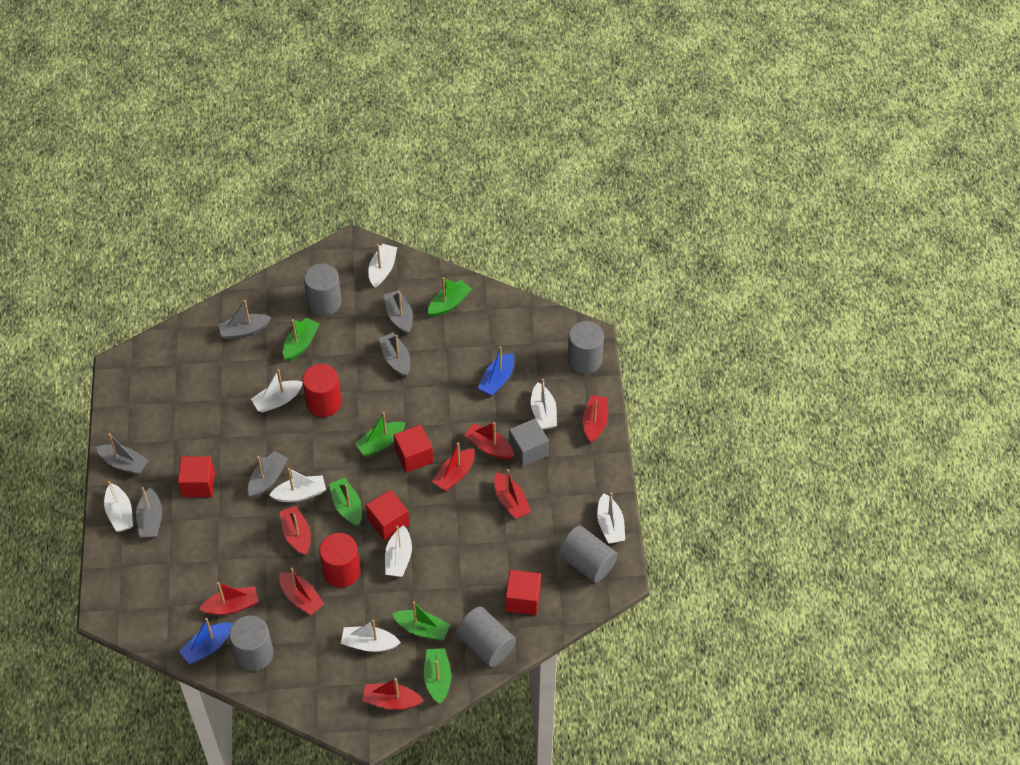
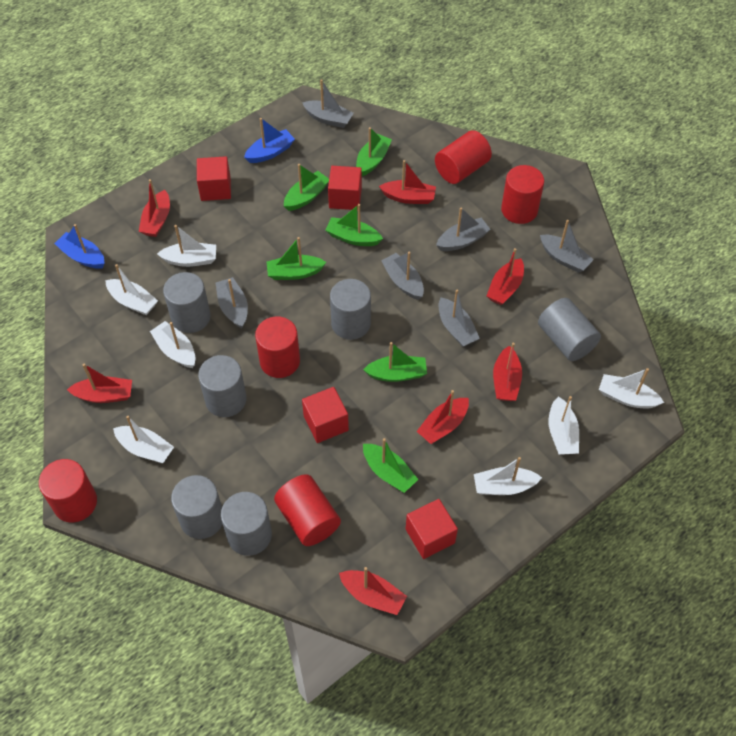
grey cube: [509,418,549,467] = 1 -> none = 0
grey cylinder: [229,615,274,671] [304,263,342,316] [456,606,516,667] [558,526,618,583] [567,321,604,374] = 5 -> [163,272,211,333] [171,475,222,539] [198,355,247,417] [221,492,272,556] [330,279,371,340] [538,298,601,361] = 6
red boat: [199,582,259,615] [279,506,311,556] [279,568,324,615] [362,678,423,710] [432,443,475,491] [464,422,514,459] [494,469,531,519] [583,395,608,443] = 8 -> [67,364,132,403] [139,179,170,237] [339,567,407,615] [379,160,436,204] [416,390,469,444] [487,248,524,305] [493,343,522,401] = 7
red cylinder: [302,364,341,417] [319,533,360,588] = 2 -> [39,459,97,523] [255,316,300,378] [274,474,341,546] [435,130,492,184] [501,165,544,224] = 5
white boat: [104,481,133,532] [251,369,303,412] [269,468,326,502] [341,619,401,652] [368,244,397,287] [385,525,412,577] [531,379,557,430] [597,492,625,544] = 8 -> [105,264,158,315] [113,416,174,463] [150,321,195,368] [157,225,216,267] [474,457,542,495] [548,396,579,455] [599,368,664,408] = 7

